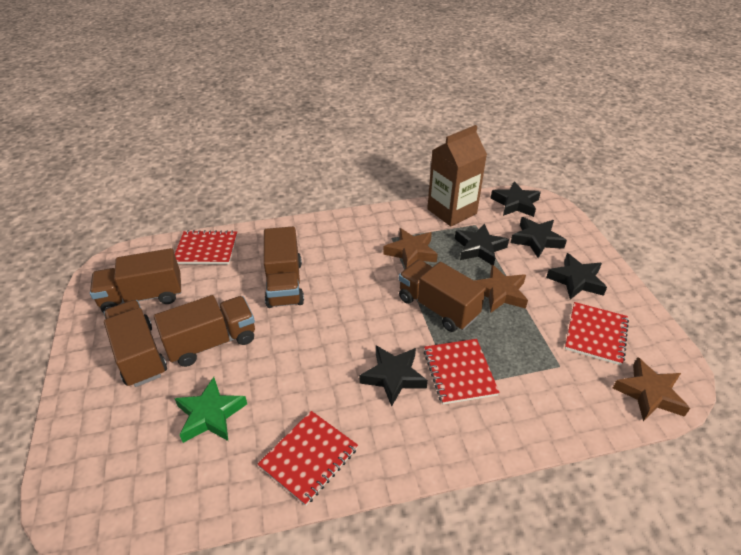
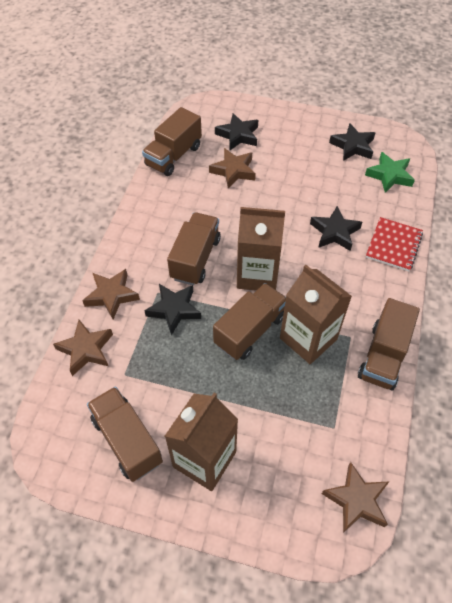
black star: [359,345,428,407] [455,223,509,265] [490,181,541,217] [511,217,567,258] [546,253,607,300] = 5 -> [144,284,201,335] [215,113,258,151] [310,206,362,251] [329,123,375,161] = 4
brown carton: [427,125,487,227] = 1 -> [165,393,238,491] [237,207,285,291] [280,265,352,364] = 3
brown star: [383,228,438,269] [474,265,528,313] [613,357,690,421] = 3 -> [53,320,113,376] [82,269,140,319] [209,148,256,189] [322,462,390,533] = 4
red notebook: [175,230,237,264] [258,411,358,506] [424,339,500,404] [565,302,629,365] = 4 -> [366,217,423,271] = 1

